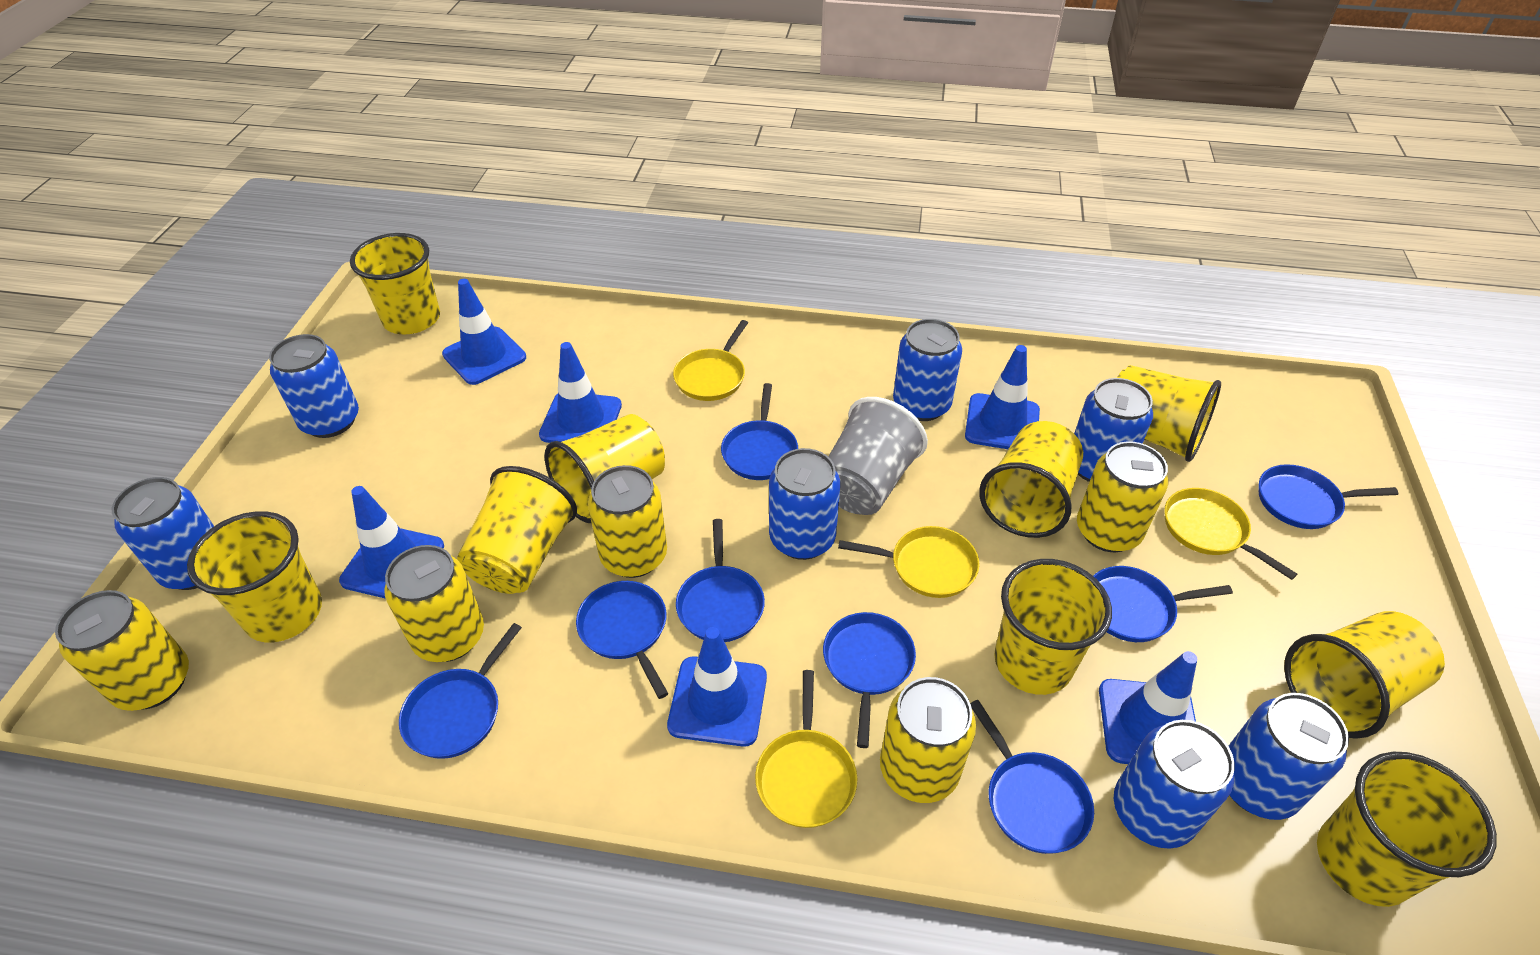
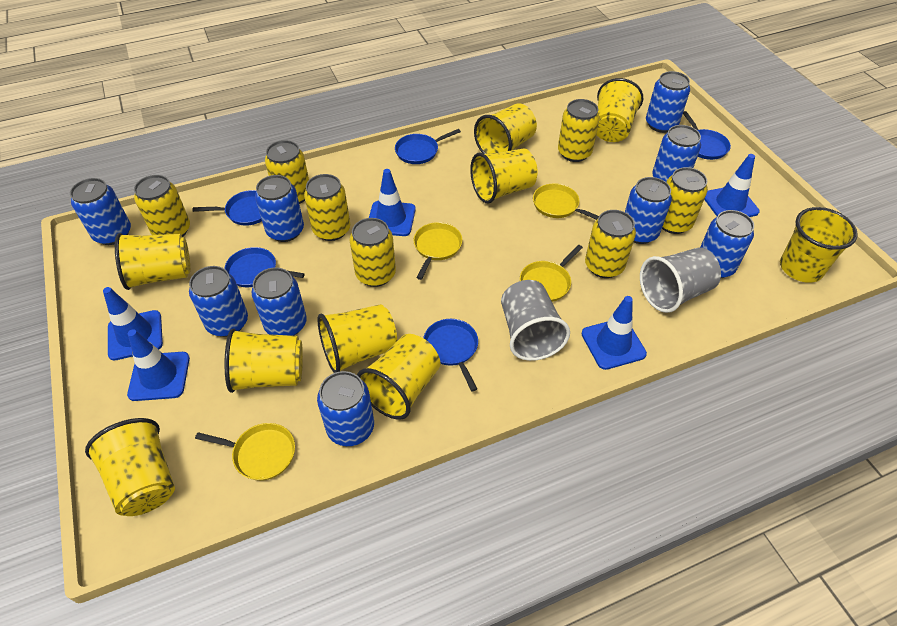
blue can: [112,477,214,590] [269,334,359,438] [769,448,840,560] [893,319,962,421] [1074,378,1153,482] [1114,720,1235,849] [1228,693,1349,820] = 7 -> [70,178,131,245] [189,266,248,337] [251,267,307,336] [255,175,304,242] [317,371,374,446] [625,177,672,244] [646,71,690,133] [652,125,701,182] [700,210,754,278] = 9
blue pan: [399,623,522,759] [576,581,668,699] [676,519,765,642] [721,383,798,480] [823,612,916,748] [970,700,1094,854] [1093,566,1233,642] [1258,464,1398,529] = 8 -> [193,190,262,226] [225,247,305,287] [395,129,461,164] [423,319,478,391] [683,111,731,160] = 5
blue traffic cone: [339,486,444,599] [442,279,526,385] [539,342,622,443] [667,627,767,747] [965,345,1040,449] [1099,651,1197,764] = 6 -> [103,287,163,361] [127,329,190,401] [369,169,416,236] [582,296,647,370] [704,154,760,217] = 5
grey cup: [828,397,928,515] = 1 -> [501,280,570,361] [640,247,721,313] = 2
yellow can: [55,590,189,711] [384,545,484,662] [588,465,667,578] [880,677,976,803] [1077,441,1168,552] = 5 -> [134,175,190,237] [265,140,309,204] [304,174,350,241] [350,218,396,287] [558,99,600,162] [585,210,636,278] [662,167,708,234] = 7

